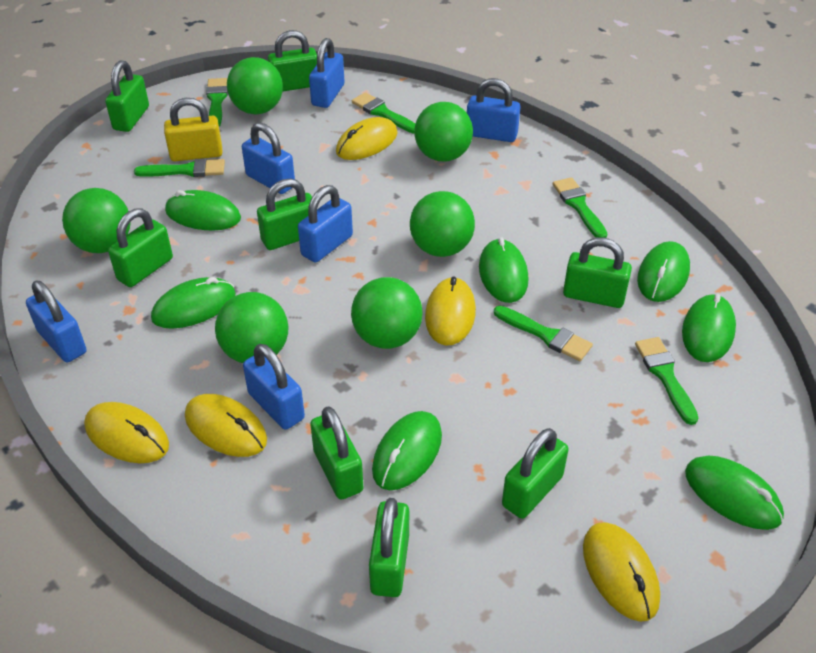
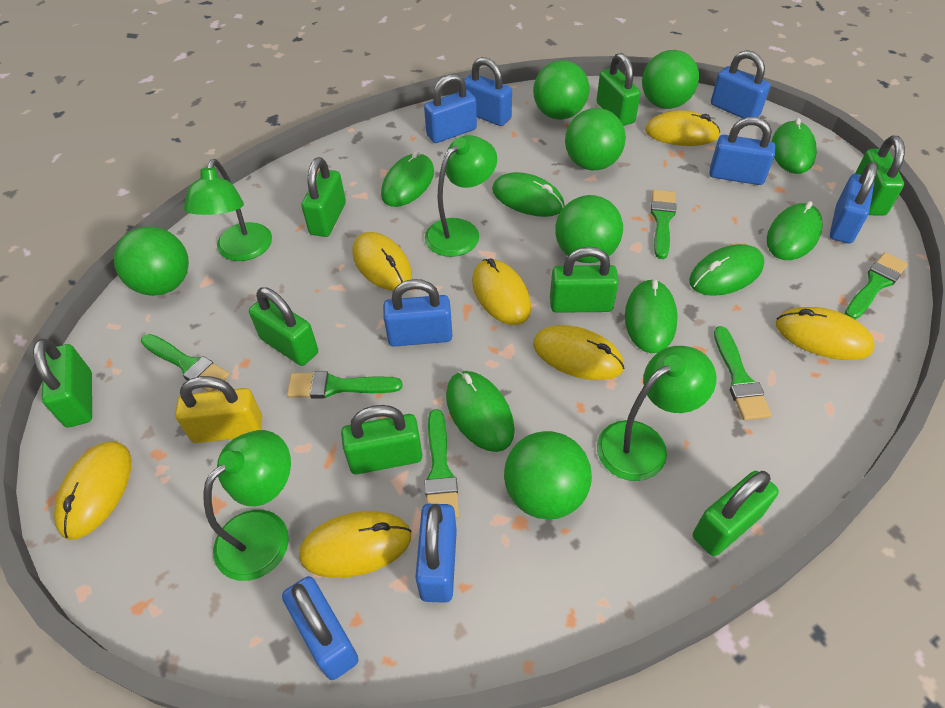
blue padlock: [26,280,87,362] [242,122,295,194] [243,344,305,430] [298,185,353,263] [309,38,345,108] [467,78,520,142] = 6 -> [282,576,359,680] [383,279,453,347] [415,504,457,603] [424,74,477,143] [464,57,512,126] [709,117,775,185] [711,50,771,119] [830,162,878,243] = 8
green lamp: none = 0 -> [184,159,272,261] [203,430,291,581] [425,135,497,257] [597,346,716,481] = 4
yellow mouse: [84,402,169,463] [185,394,267,457] [336,117,398,160] [425,277,476,346] [583,522,660,622] = 5 -> [54,441,131,540] [299,511,411,578] [352,232,412,290] [472,258,531,325] [533,325,624,380] [645,110,720,146] [776,307,875,360] = 7

